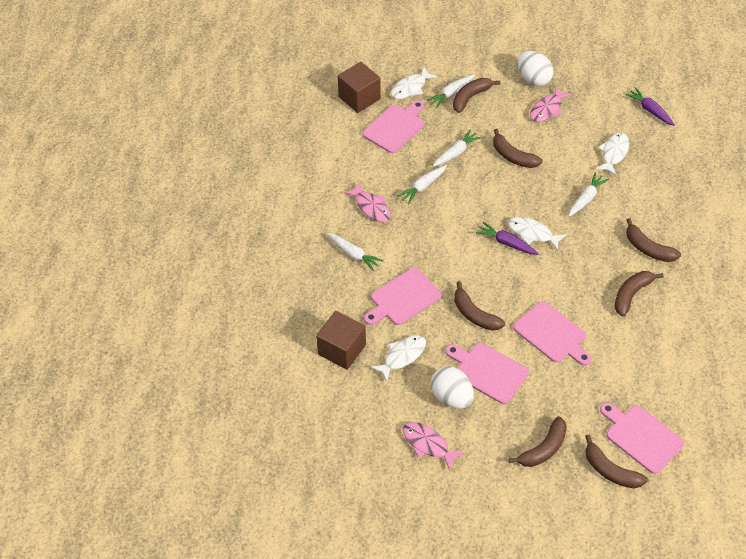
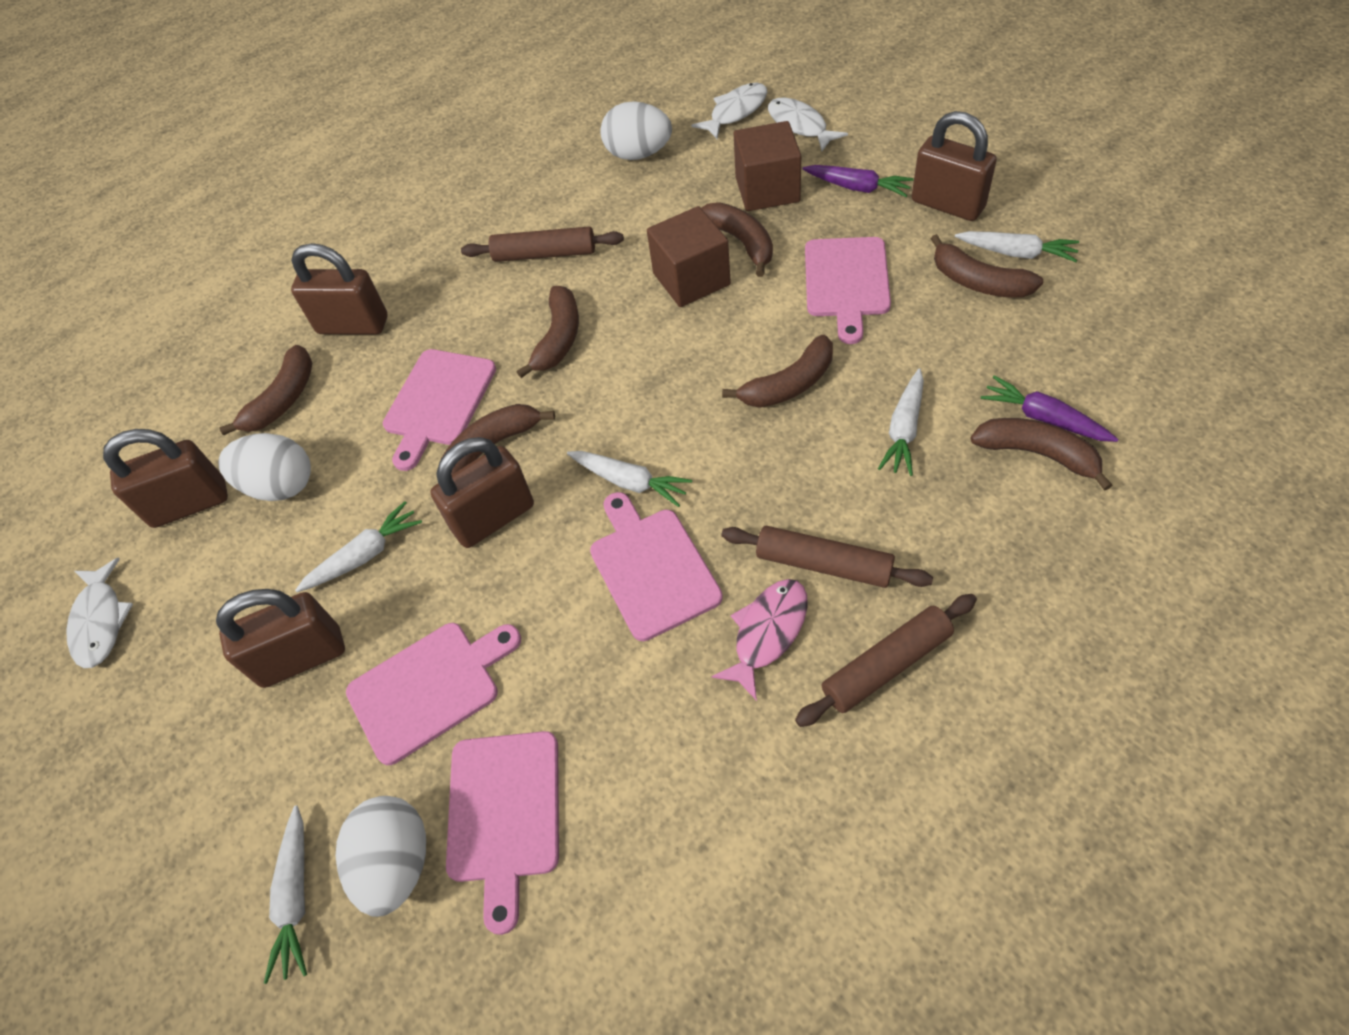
brown padlock: none = 0 -> [103,429,228,528] [216,589,345,688] [291,243,387,335] [430,437,534,548] [912,111,997,221] = 5
brown rolling pin: none = 0 -> [461,226,624,262] [721,526,933,588] [795,594,977,727] = 3
pink fish: [343,183,391,222] [403,422,464,471] [530,86,572,122] = 3 -> [711,579,808,701] = 1
white egg: [431,366,474,409] [518,51,554,86] = 2 -> [218,433,311,501] [335,796,426,917] [600,101,672,160] = 3
white fish: [370,335,426,382] [391,67,438,99] [508,217,566,251] [596,133,629,176] = 4 -> [66,557,133,668] [691,83,767,139] [768,98,848,151] = 3

